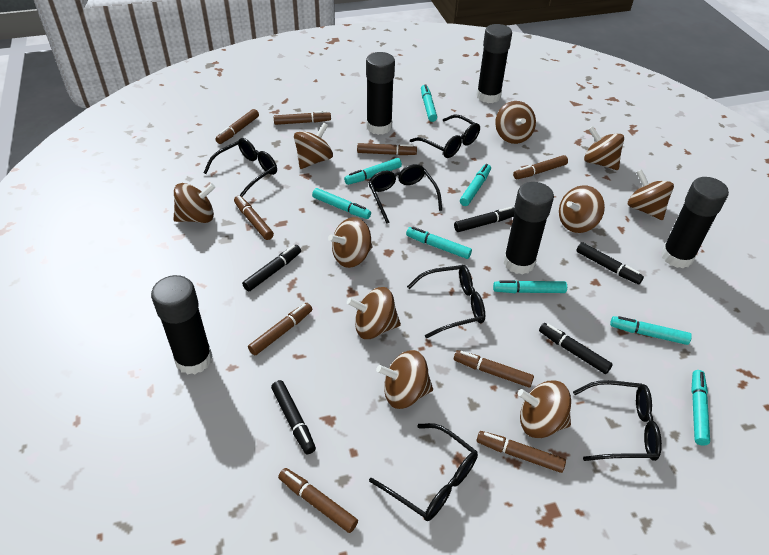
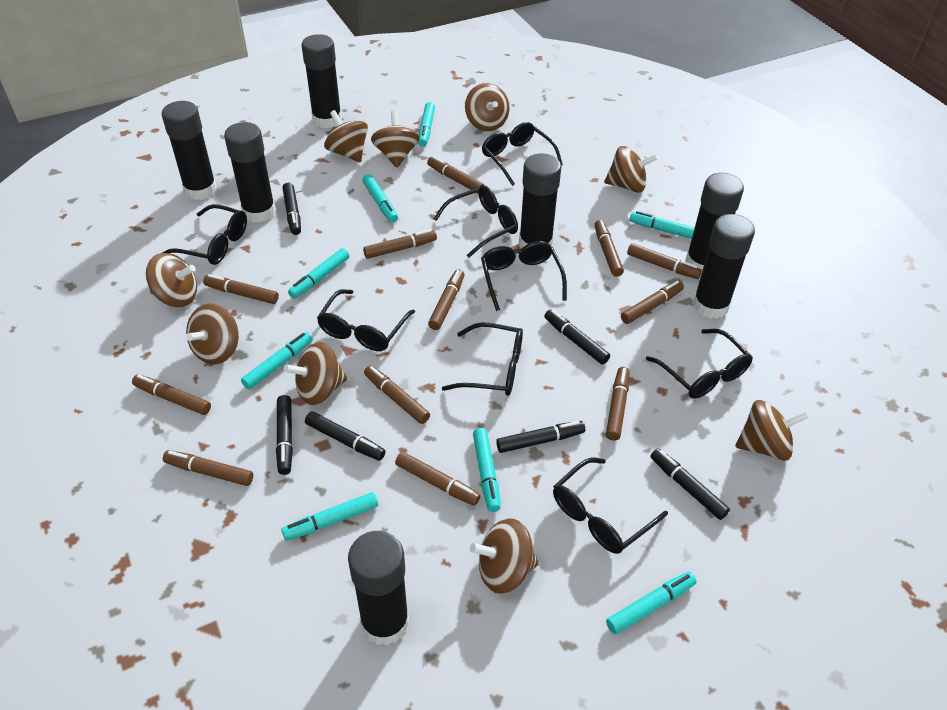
black glasses: [203,138,277,197] [368,164,442,224] [369,423,478,521] [407,265,485,338] [410,115,480,158] [573,380,662,461] = 6 -> [162,204,247,265] [317,289,415,351] [434,185,518,258] [442,322,523,396] [481,241,567,311] [482,122,563,186] [553,458,668,554] [646,329,753,399] = 8
black glue stick: [151,275,213,375] [366,52,395,135] [476,24,512,103] [504,182,554,275] [661,177,729,268] = 5 -> [162,101,217,200] [224,122,276,223] [302,34,342,128] [348,531,409,646] [519,153,561,248] [685,173,744,274] [693,214,755,319] = 7
black marker: [242,245,301,291] [271,380,316,454] [454,207,515,232] [539,323,613,374] [576,242,644,284] = 5 -> [276,395,293,475] [282,183,301,235] [305,411,386,461] [496,421,585,453] [544,309,610,365] [650,448,730,520] = 6
brown marker: [215,109,259,144] [234,195,274,240] [248,303,312,355] [274,111,331,125] [278,468,358,533] [357,143,417,155] [454,350,534,387] [476,431,566,473] [513,155,568,179] = 9 -> [132,374,211,415] [163,450,253,486] [203,274,279,304] [363,229,437,259] [364,365,430,424] [395,452,480,506] [427,156,484,194] [428,269,465,330] [594,220,624,277] [606,367,629,441] [621,280,684,324] [627,243,702,279] = 12
brown spinning top: [173,183,215,223] [294,123,333,169] [328,217,372,268] [347,287,401,339] [376,350,433,409] [495,101,536,144] [518,380,571,438] [559,185,605,233] [584,126,624,170] [628,170,674,220] = 10 -> [146,253,197,307] [186,303,239,364] [284,342,347,405] [324,110,368,162] [371,111,420,168] [465,83,510,131] [470,518,539,594] [604,146,658,193] [735,400,809,461] = 9

